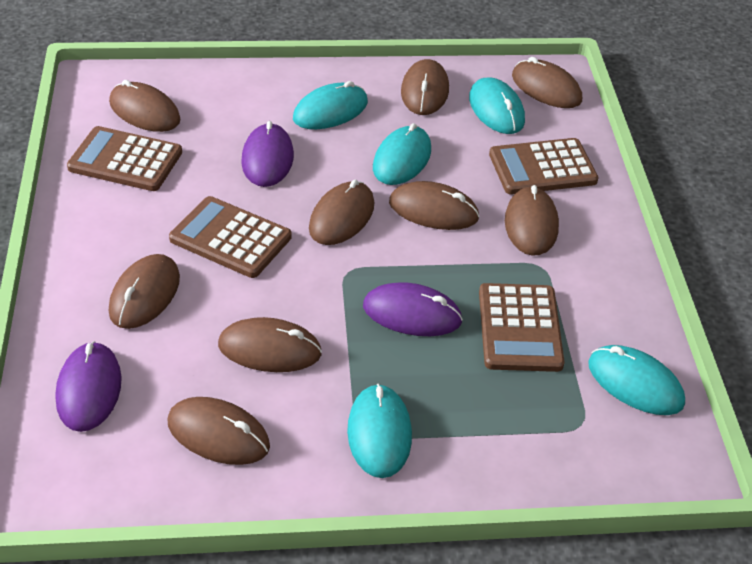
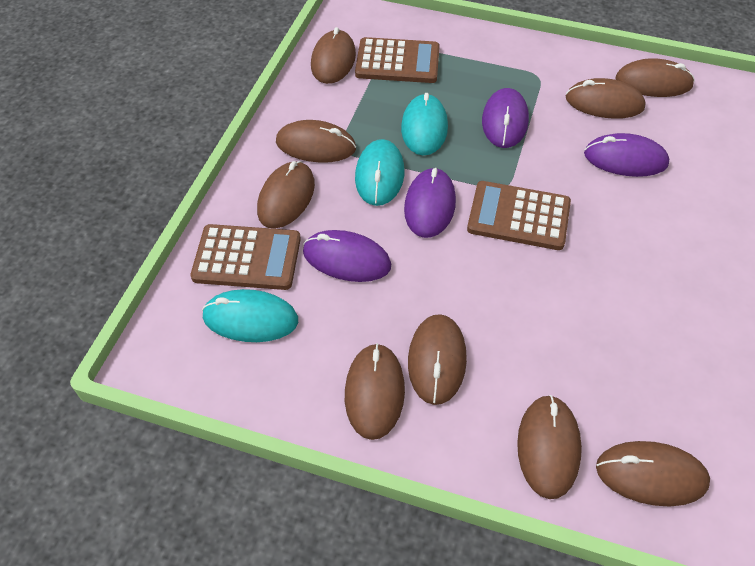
brown calculator: [67,126,182,191] [169,196,292,278] [479,283,565,372] [489,138,599,195] = 4 -> [191,224,301,290] [355,37,440,83] [467,181,571,250] = 3
purple mouse: [56,341,122,432] [241,121,294,187] [363,282,463,336] = 3 -> [303,230,391,282] [404,168,456,238] [482,88,529,148] [584,133,669,177] = 4
turquoise mouse: [293,81,368,129] [347,383,412,478] [373,123,431,185] [469,77,525,134] [588,345,685,415] = 5 -> [202,289,298,342] [355,139,404,206] [401,93,448,155] = 3

